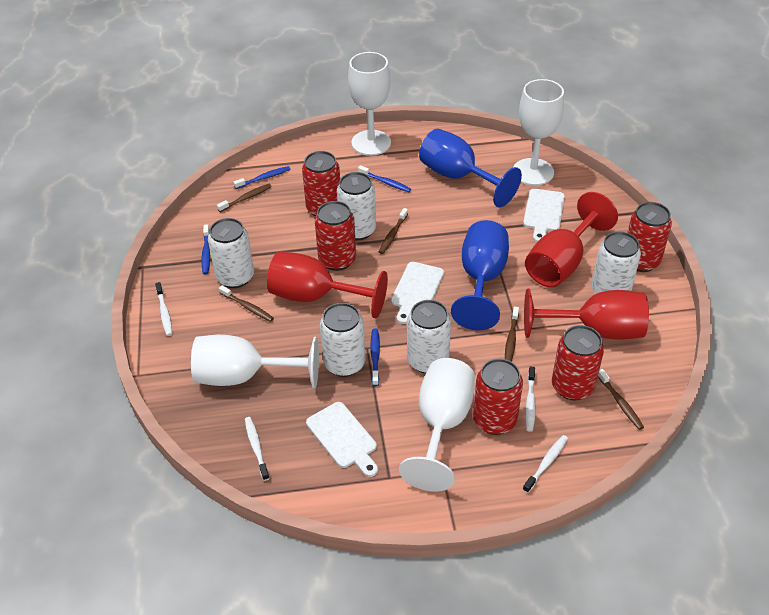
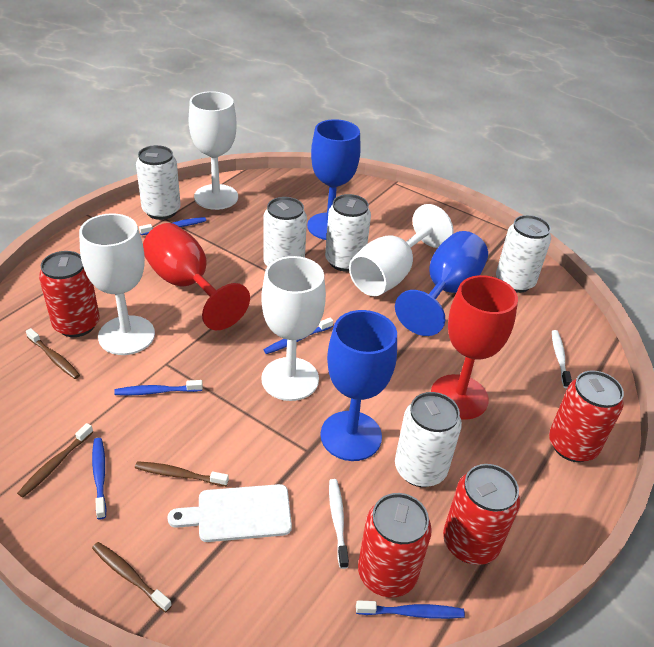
blue goblet: [419,129,522,207] [451,220,509,330] = 2 -> [307,119,361,240] [320,310,397,461] [395,231,488,336] = 3
blue toothbrush: [201,224,210,274] [234,166,290,189] [358,165,411,192] [370,329,380,386] = 4 -> [92,438,107,519] [114,380,203,396] [139,217,206,235] [263,318,333,354] [356,600,465,619] = 5
brown toothbrush: [217,184,272,212] [219,285,274,322] [379,208,408,254] [505,306,519,362] [598,369,644,430] = 5 -> [17,423,93,497] [26,328,80,379] [92,542,172,612] [135,461,229,487] = 4
red can: [302,151,340,217] [315,201,356,271] [473,359,523,435] [552,325,604,400] [627,202,672,272] = 5 -> [39,251,100,337] [358,493,432,597] [443,464,520,565] [549,370,624,462] = 4
red goblet: [267,252,388,318] [524,289,649,340] [525,192,618,288] = 3 -> [143,223,250,330] [431,275,518,419] = 2
white cutting board: [306,402,378,477] [391,262,444,324] [523,189,565,242] = 3 -> [167,484,292,542] = 1
white toothbrush: [155,282,172,336] [245,417,270,481] [523,435,568,493] [525,367,536,432] = 4 -> [329,479,349,569] [552,330,572,388] = 2

